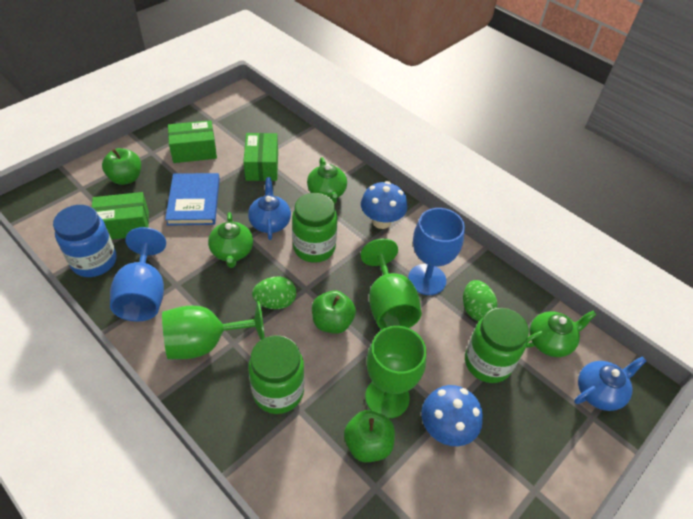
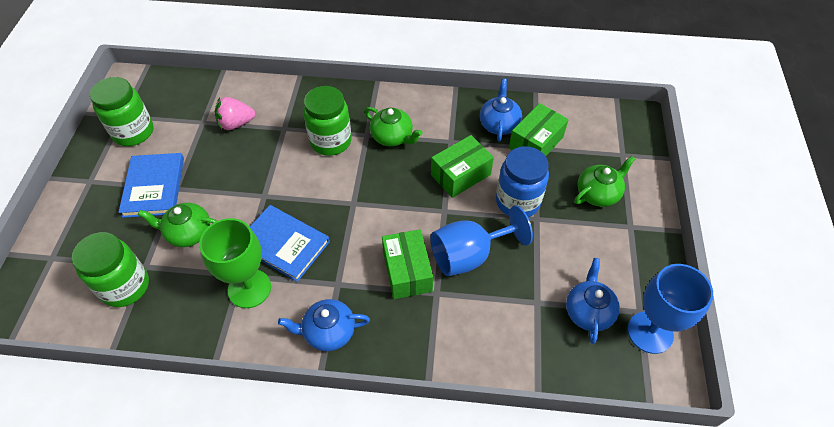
blue book: [165,173,220,226] = 1 -> [118,153,184,218] [250,205,330,282] = 2
blue mushroom: [361,181,407,229] [421,385,483,446] = 2 -> none = 0
blue teapot: [248,177,291,240] [574,357,646,411] = 2 -> [278,299,370,351] [480,79,522,142] [566,258,620,344] = 3
green apple: [102,148,141,185] [312,290,356,334] [344,410,395,462] = 3 -> none = 0
green egg: [252,277,296,309] [463,280,497,321] = 2 -> none = 0
green goblet: [162,301,265,359] [360,238,422,329] [365,326,426,418] = 3 -> [199,218,271,308] = 1
pink strawberry: none = 0 -> [215,97,255,130] = 1

